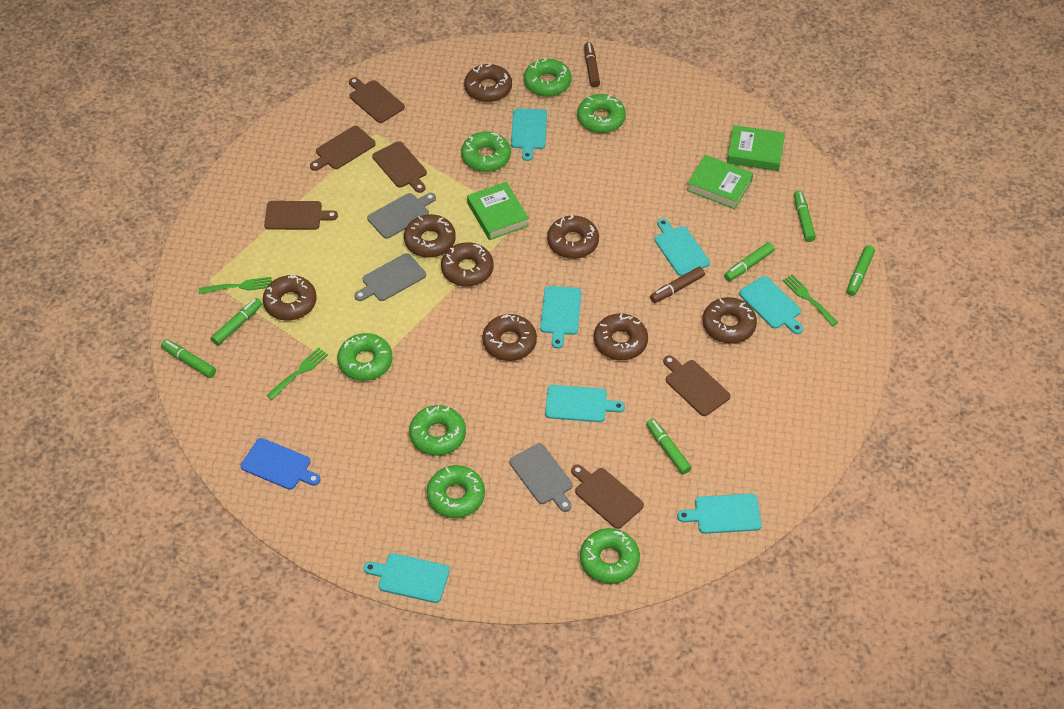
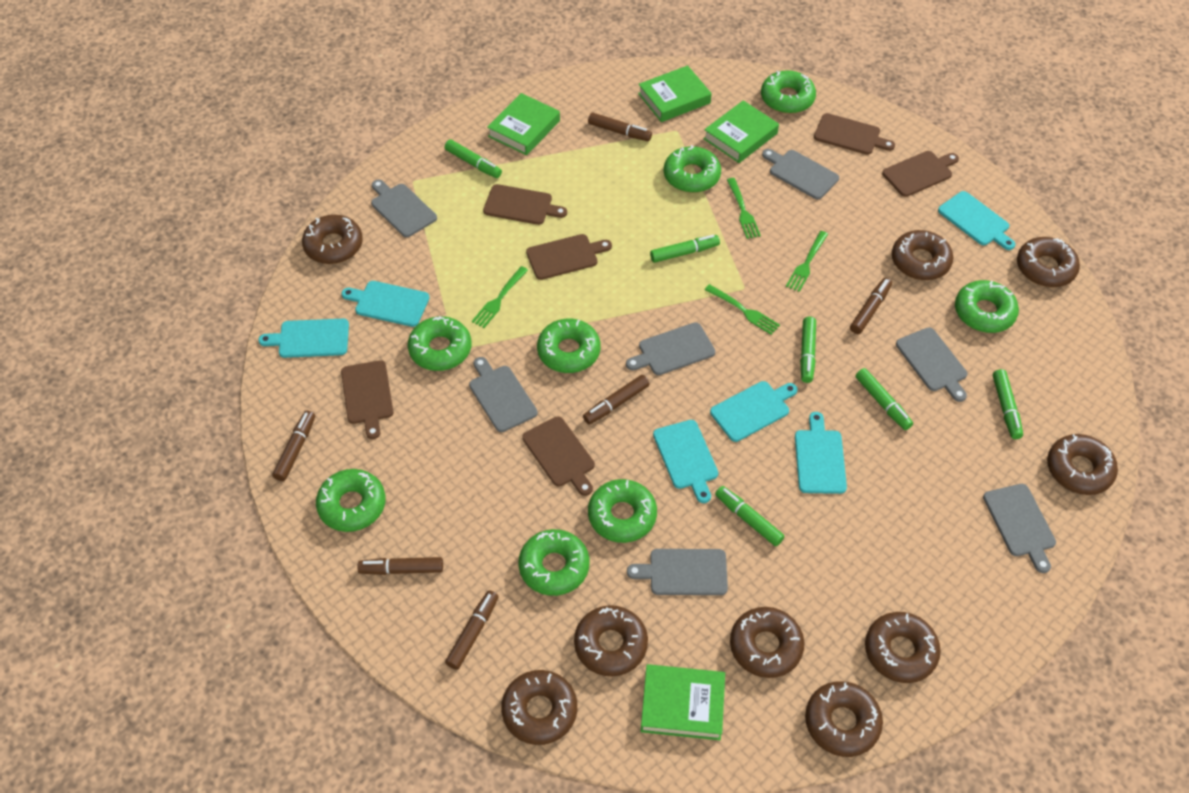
blue cutting board: [241,438,320,490] = 1 -> none = 0
brown donut: [263,275,317,321] [404,214,456,258] [441,242,494,287] [464,63,512,102] [482,314,537,361] [547,215,599,259] [594,314,648,360] [702,297,757,344] = 8 -> [302,215,363,264] [501,670,577,745] [574,605,648,676] [730,607,804,678] [805,681,883,757] [865,612,941,683] [892,230,953,280] [1017,237,1080,287] [1047,434,1118,495] = 9
brown marker: [584,42,600,88] [650,266,705,303] = 2 -> [272,410,315,481] [358,557,443,575] [445,590,499,670] [583,375,650,424] [588,112,652,141] [850,278,892,334] = 6
green book: [467,182,529,240] [687,155,753,209] [727,125,785,171] = 3 -> [487,93,560,155] [638,65,712,122] [641,664,725,740] [703,100,779,163] = 4
green donut: [337,333,393,381] [409,405,466,456] [426,465,485,518] [461,132,511,172] [524,58,571,97] [577,94,626,133] [580,528,640,584] = 7 -> [316,469,386,532] [408,316,472,371] [518,529,589,596] [537,319,601,373] [588,479,657,543] [664,145,721,193] [761,70,816,114] [955,280,1019,333] = 8
green fork: [199,277,272,294] [266,348,328,400] [783,274,838,326] = 3 -> [472,266,528,328] [705,284,780,335] [727,178,761,239] [786,231,828,292] = 4
grey cutting board: [354,253,426,301] [367,193,436,239] [509,443,573,512] = 3 -> [371,180,437,237] [469,357,538,432] [626,322,715,375] [627,549,728,595] [762,149,839,199] [896,327,967,402] [983,484,1056,573] = 7
turquoise cutting board: [363,553,450,603] [511,109,547,161] [540,286,581,349] [545,385,625,422] [654,218,710,276] [677,494,762,534] [739,276,803,334] = 7 -> [258,319,349,358] [341,281,430,327] [653,420,718,503] [710,381,797,442] [795,412,847,494] [938,191,1015,250] = 6

